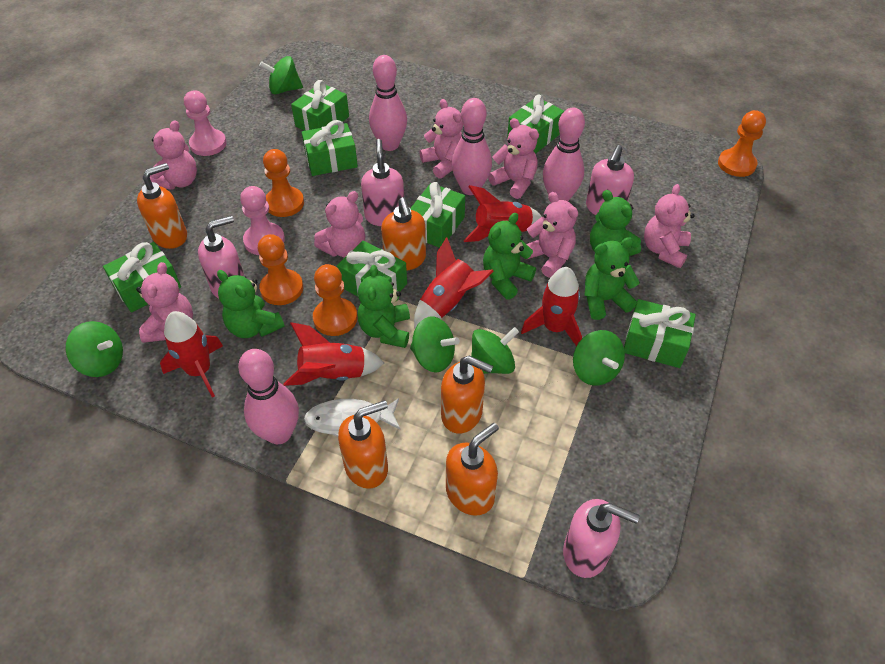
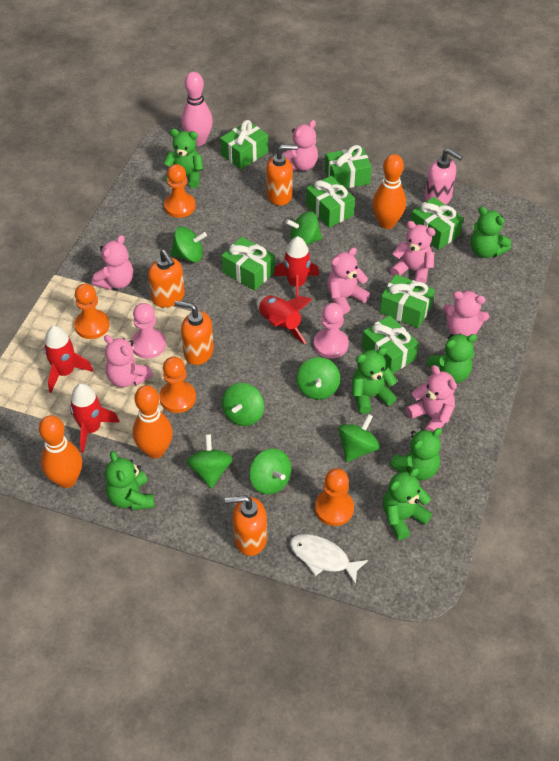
green spinning top: [65,321,123,377] [259,56,303,95] [410,317,460,373] [471,327,519,374] [573,330,625,386] = 5 -> [171,227,207,263] [186,434,233,488] [222,383,264,426] [249,449,291,494] [285,211,322,245] [296,357,340,400] [338,414,380,462] = 7
green teddy bear: [217,270,285,338] [358,265,410,348] [483,213,536,300] [584,237,640,320] [590,190,641,256] = 5 -> [105,451,154,510] [164,129,203,188] [352,347,397,414] [383,468,432,540] [390,428,442,480] [427,334,477,383] [471,206,511,258] = 7
orange bowling pin: none = 0 -> [39,415,82,488] [133,385,173,459] [372,154,406,229] = 3
orange soap dispenser: [137,163,187,249] [338,400,388,489] [381,197,426,271] [441,356,493,434] [446,423,499,516] = 5 -> [148,250,185,307] [175,301,214,365] [225,495,267,556] [266,145,298,206] = 4
pink bowling pin: [238,349,299,444] [369,55,407,151] [452,98,492,195] [543,107,585,202] = 4 -> [181,72,213,146] = 1
pink soap dispenser: [198,216,245,299] [361,139,404,226] [563,499,640,578] [586,145,634,215] = 4 -> [425,148,463,205] = 1
red rocket: [160,311,223,397] [283,322,384,386] [414,237,494,329] [463,185,542,242] [521,267,582,346] = 5 -> [44,326,93,393] [70,383,120,453] [257,295,312,344] [274,236,319,298] = 4

